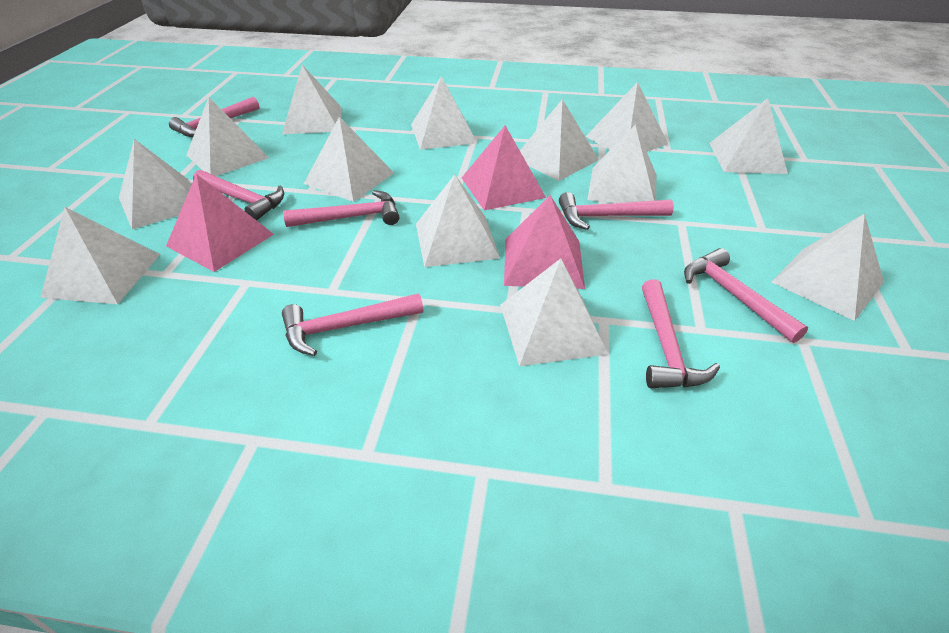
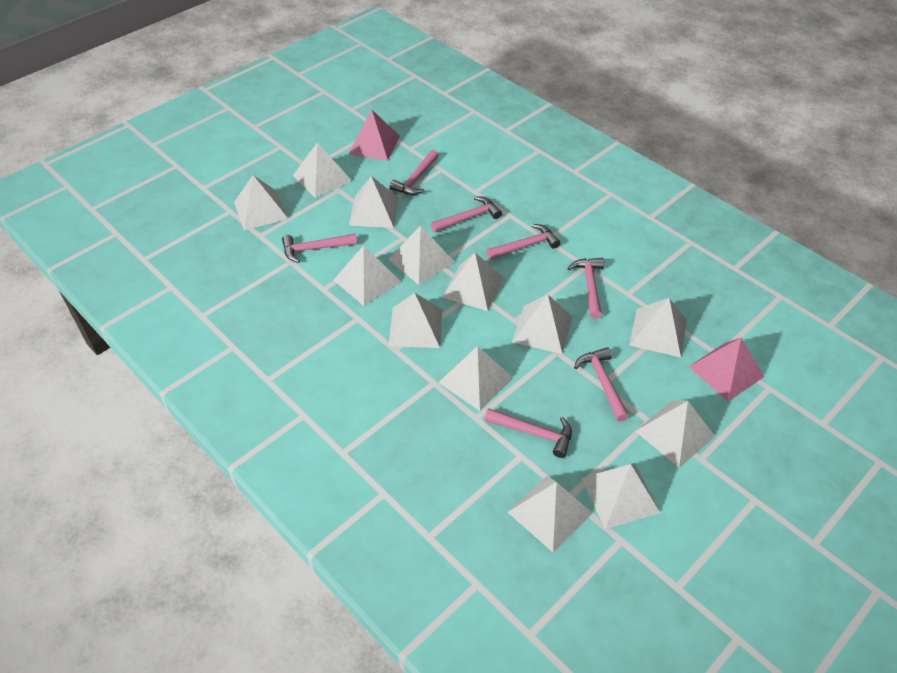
pink pyramid: [166,174,274,272] [462,125,546,210] [504,195,585,289] = 3 -> [348,110,400,161] [688,338,765,402] = 2

